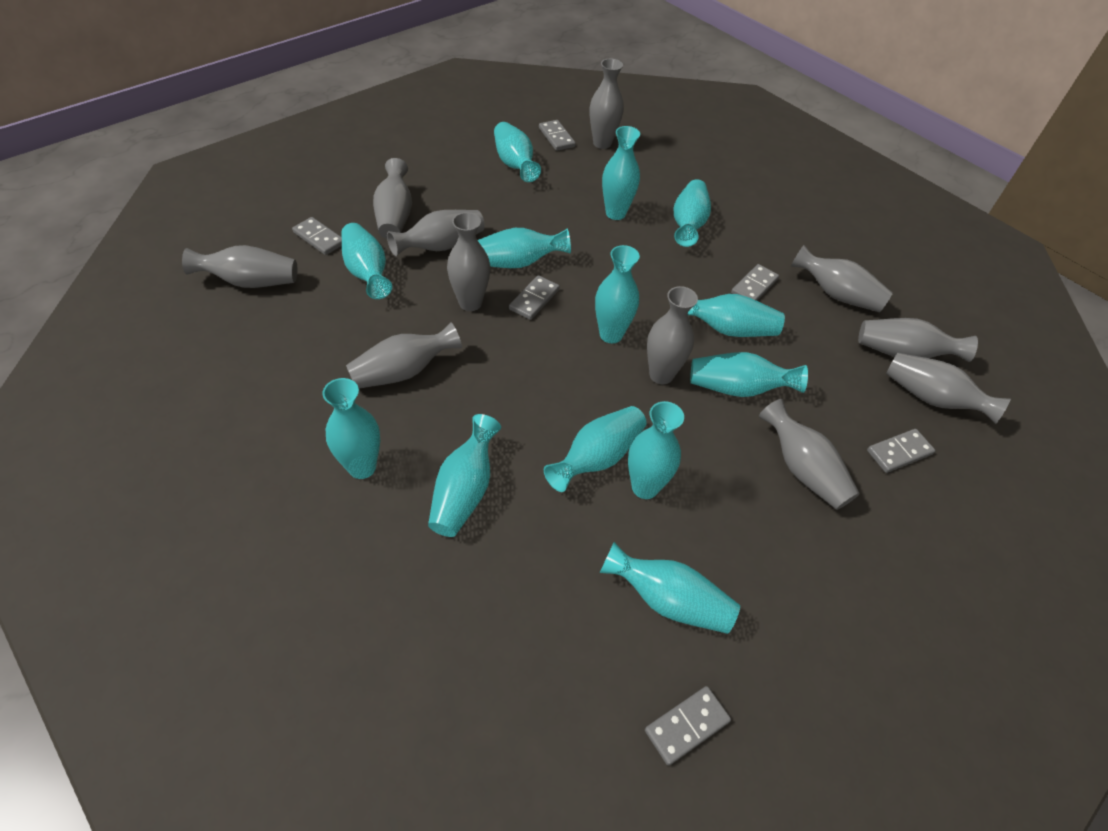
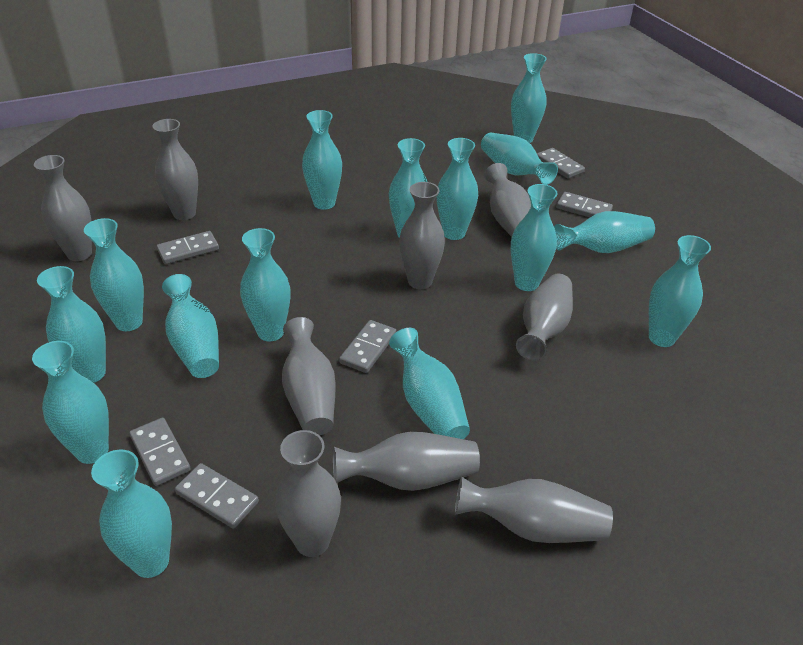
grey vase: [182,245,297,288] [346,323,462,389] [373,158,412,239] [387,210,485,256] [447,212,490,311] [590,59,624,149] [647,286,698,385] [759,399,860,510] [791,245,893,313] [858,318,978,362] [886,353,1011,424] = 11 -> [34,155,92,261] [153,119,198,220] [275,430,341,557] [282,317,336,436] [333,432,480,491] [399,182,445,289] [455,476,613,543] [484,163,531,237] [516,274,573,361] = 9
turquoise vase: [322,378,380,479] [341,223,392,299] [428,414,501,537] [478,228,571,268] [494,122,541,182] [544,406,647,492] [595,245,640,343] [600,542,740,634] [602,126,640,220] [628,401,684,499] [674,179,711,247] [688,294,785,337] [690,352,808,397] = 13 -> [32,341,109,464] [37,266,106,383] [84,218,144,331] [91,450,172,578] [162,274,219,378] [240,228,291,341] [302,110,342,210] [389,138,428,238] [389,328,470,439] [437,138,478,240] [481,133,558,185] [511,53,547,143] [511,184,558,291] [554,211,655,253] [649,235,711,347] = 15

